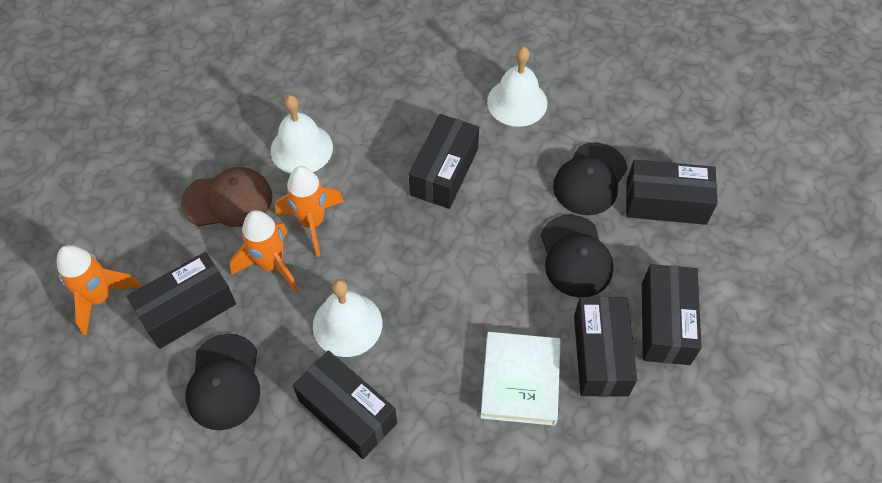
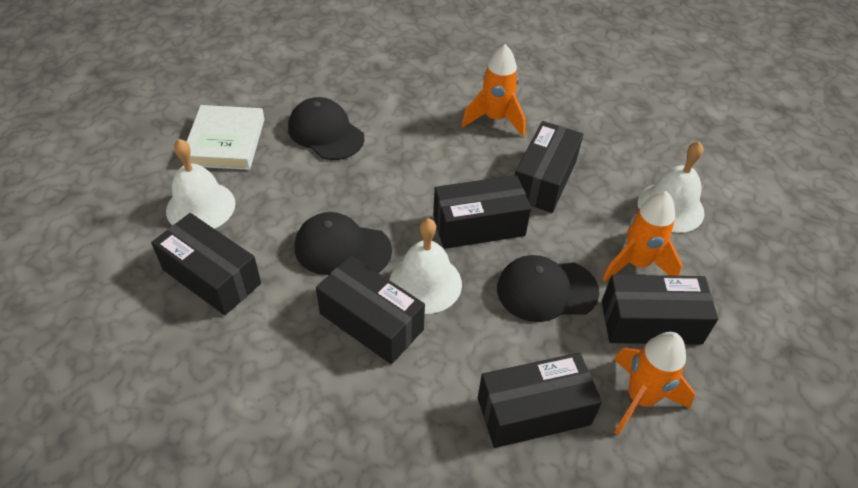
brown cap: [181,167,273,227] = 1 -> none = 0

